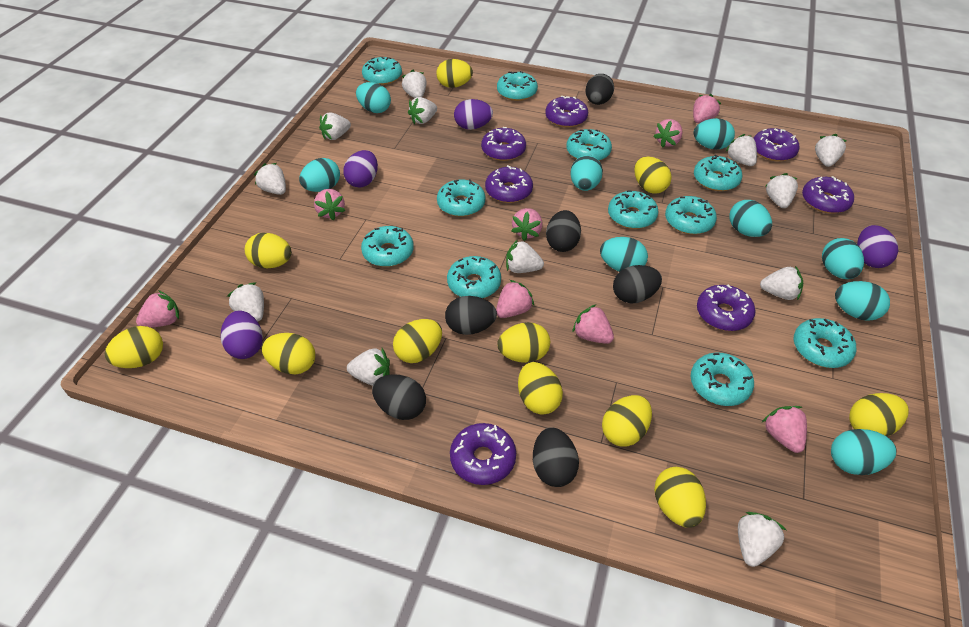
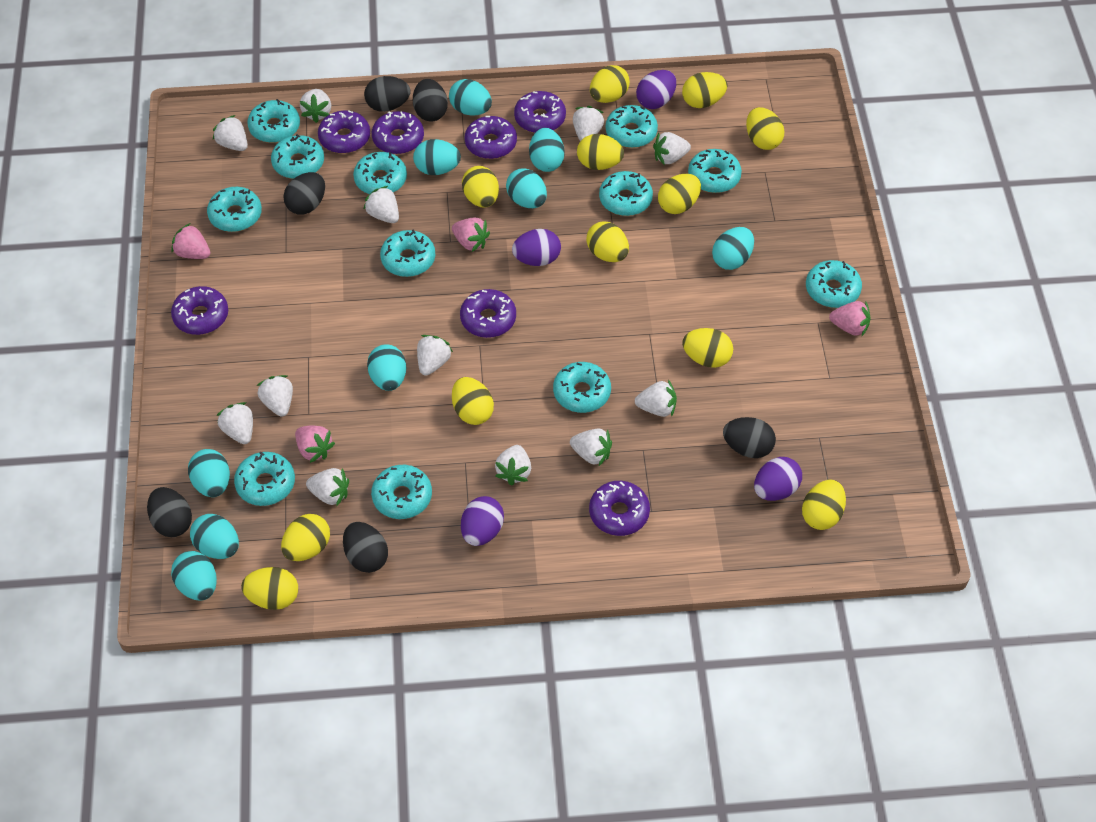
pink strawberry: [136,290,179,328] [314,189,346,221] [496,280,534,318] [511,208,543,241] [572,304,614,344] [653,119,683,148] [693,94,721,123] [762,406,807,453] = 8 -> [171,223,210,259] [295,426,335,463] [452,218,490,252] [829,301,871,336] = 4
turquoise donut: [361,226,414,267] [362,57,402,85] [437,179,486,217] [447,256,501,298] [497,71,538,101] [566,129,612,161] [608,190,659,229] [665,196,717,234] [691,352,754,406] [694,154,743,191] [794,318,856,368] = 11 -> [207,187,262,232] [234,452,295,506] [247,99,300,143] [271,134,324,179] [353,152,407,194] [371,465,432,519] [380,229,435,277] [553,362,611,413] [599,171,653,216] [606,105,658,148] [688,149,742,193] [806,260,862,308] = 12
yellow egg: [105,326,163,368] [245,233,292,269] [262,333,315,375] [393,319,442,363] [437,59,473,88] [497,322,550,363] [518,362,563,415] [602,395,652,447] [634,156,672,194] [654,467,706,528] [849,393,909,436] = 11 -> [241,567,298,610] [281,514,330,561] [452,377,494,425] [462,166,499,208] [577,134,624,170] [586,221,629,262] [590,65,630,103] [658,174,701,214] [682,72,728,108] [682,328,733,368] [746,107,784,150] [802,480,846,530] = 12

